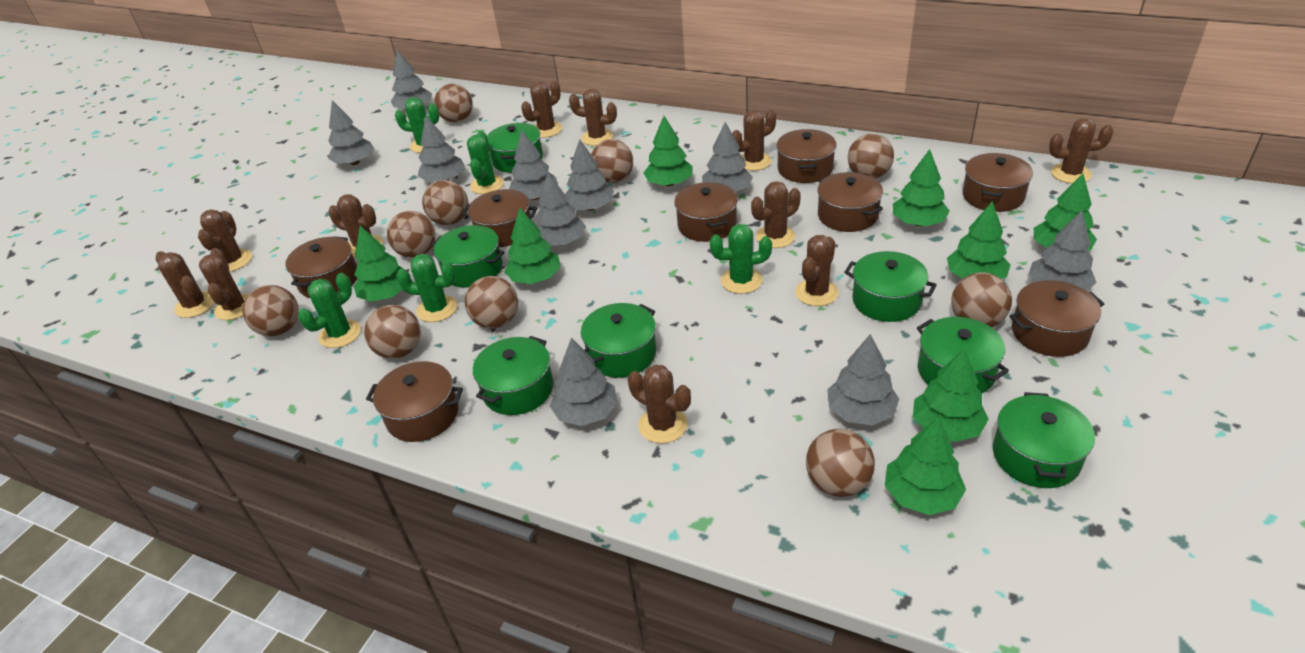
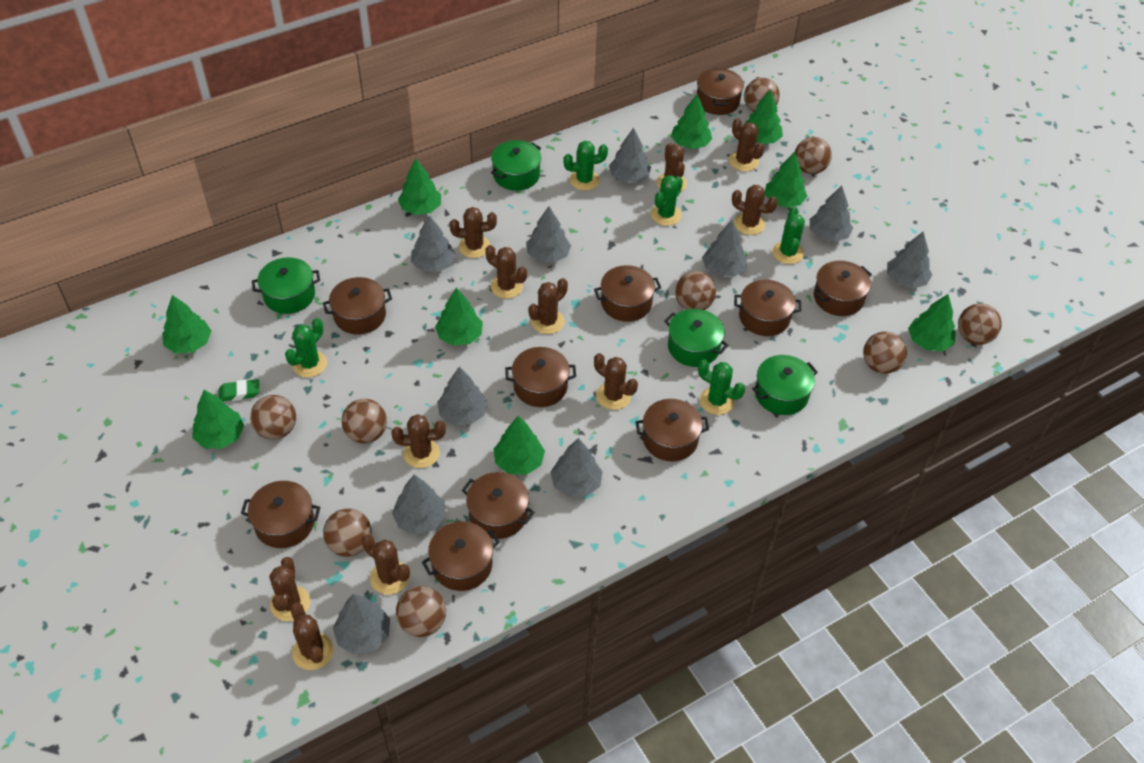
brown ball: [242,285,299,336] [364,305,421,359] [387,211,436,258] [422,180,469,225] [434,84,473,122] [465,276,518,329] [591,139,633,183] [806,429,875,497] [848,134,894,179] [951,272,1012,327] = 10 -> [250,395,296,440] [323,508,372,557] [341,399,387,443] [396,586,446,637] [675,271,716,310] [744,77,780,112] [795,137,832,174] [863,331,907,374] [958,303,1002,345] = 9
brown pot: [285,236,357,298] [366,361,463,442] [462,189,537,247] [674,182,738,242] [776,129,837,183] [817,172,883,232] [962,153,1033,212] [1010,280,1104,357] = 8 -> [241,481,320,548] [323,277,392,334] [422,522,500,591] [462,472,534,539] [505,347,576,407] [594,265,661,322] [636,399,709,461] [697,68,744,115] [734,280,801,336] [814,261,872,316] = 10
green eraser: none = 0 -> [219,379,259,401] = 1
green pot: [431,225,504,288] [473,336,553,415] [487,123,543,173] [581,303,656,378] [844,251,937,322] [917,317,1009,393] [993,392,1095,488] = 7 -> [252,257,320,314] [491,140,541,191] [664,309,728,367] [752,355,818,415] = 4
green tree: [354,226,410,302] [505,207,561,284] [644,116,692,186] [885,417,966,515] [893,149,950,226] [913,348,989,442] [947,201,1011,279] [1033,173,1097,250] = 8 -> [162,295,211,354] [193,390,244,449] [398,159,441,215] [435,287,483,346] [493,416,545,475] [671,94,712,149] [745,89,783,144] [764,152,807,208] [908,294,956,351] = 9

